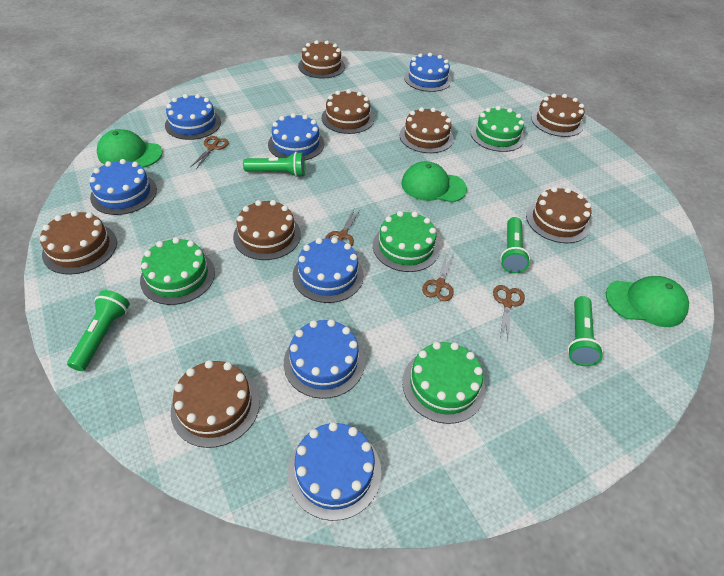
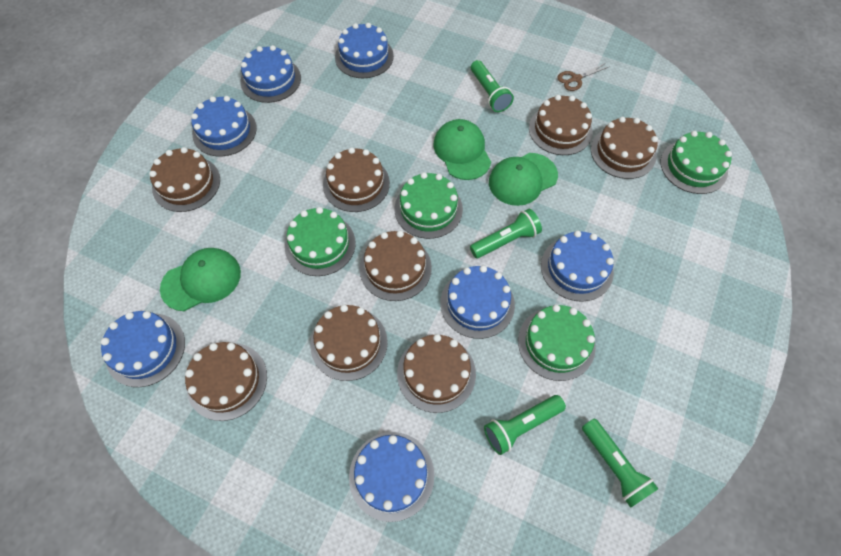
brown scissors: [191,136,229,169] [325,209,361,247] [422,253,454,301] [493,285,525,338] = 4 -> [557,63,610,91] = 1

